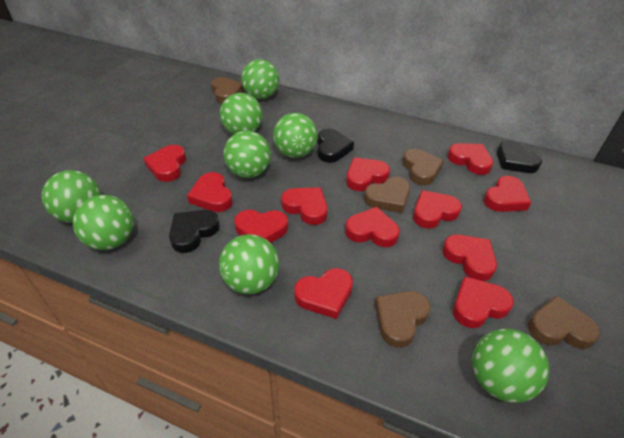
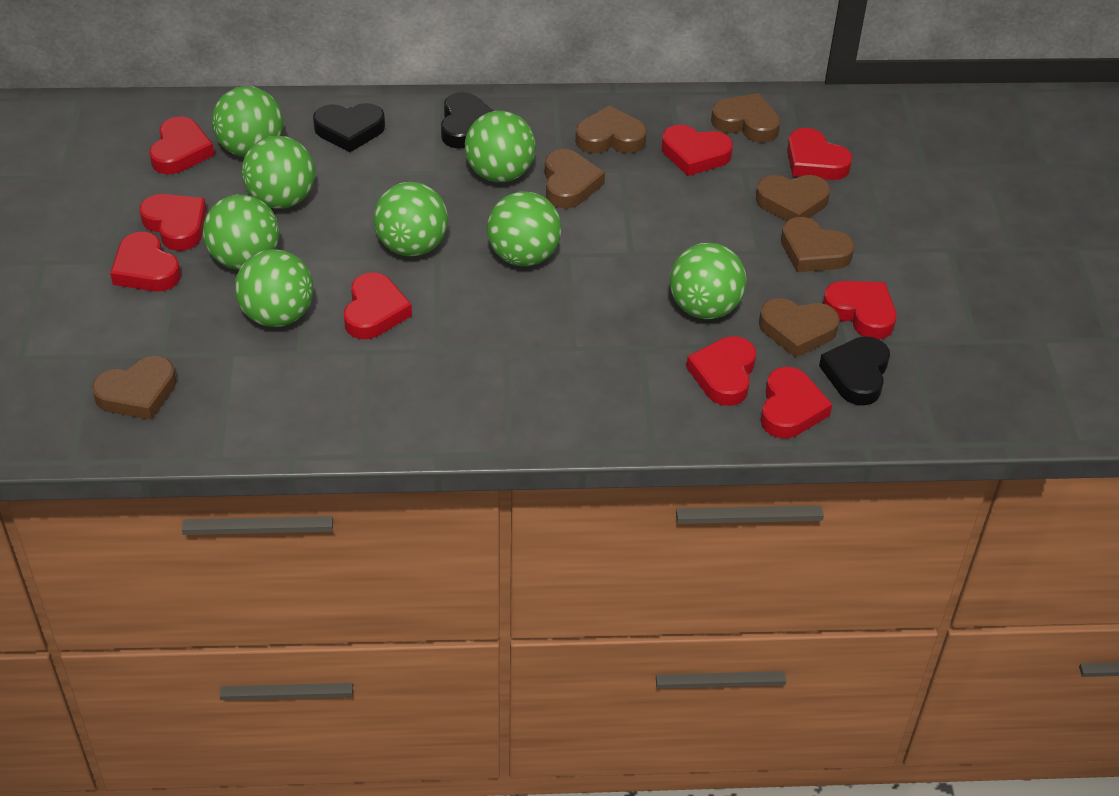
brown heart: [211,77,244,104] [364,177,410,213] [375,291,431,348] [402,149,444,185] [528,296,600,349] = 5 -> [92,356,177,420] [545,149,605,208] [575,105,647,153] [711,93,781,143] [756,175,830,221] [759,298,840,358] [781,217,854,272] = 7
red heart: [143,145,186,182] [187,172,233,212] [234,210,288,243] [281,187,328,225] [294,268,353,319] [345,207,400,247] [346,157,390,191] [413,190,462,229] [442,234,497,281] [448,143,494,175] [453,276,514,328] [483,176,531,212] = 12 -> [110,232,181,291] [140,194,207,251] [149,117,214,174] [344,273,412,339] [662,125,733,176] [686,336,756,406] [761,367,832,438] [787,128,852,180] [823,281,896,339] = 9

